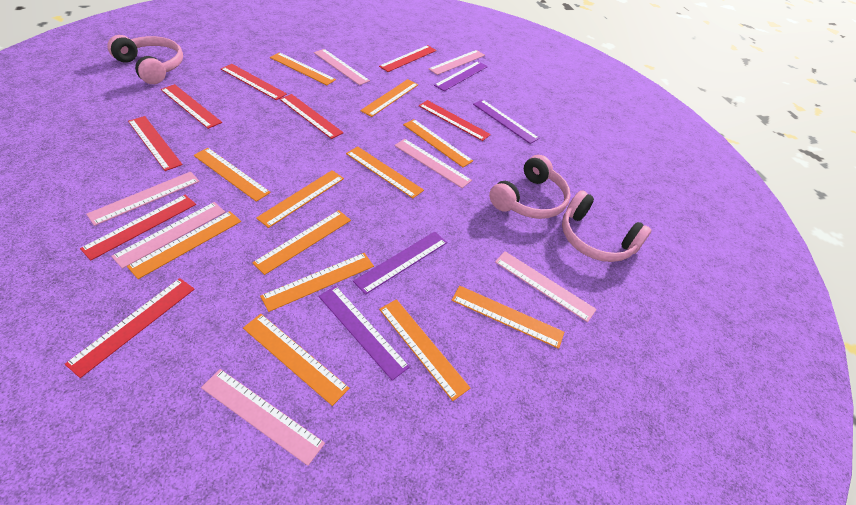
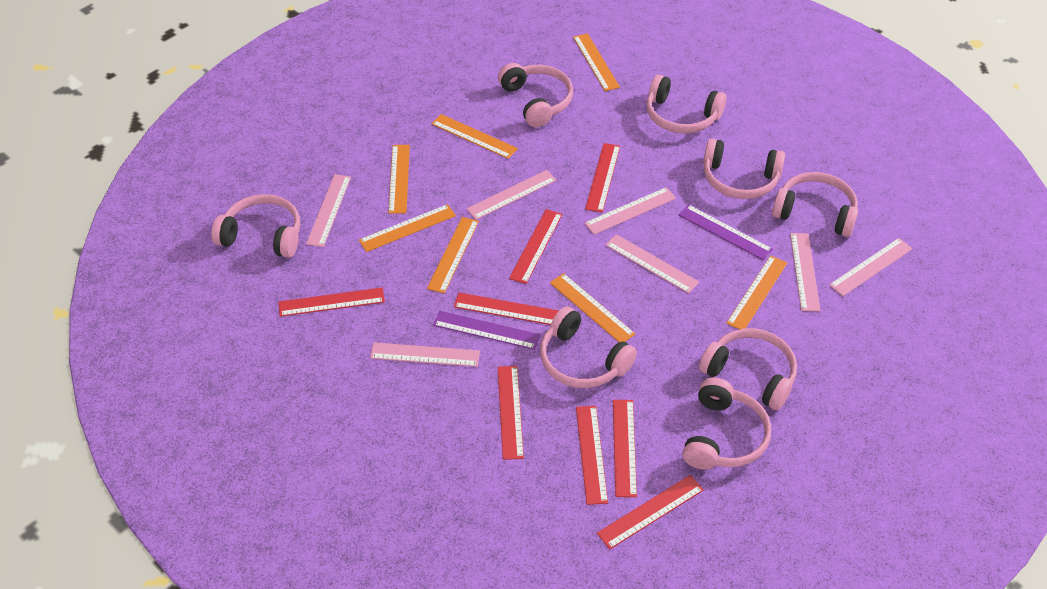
orange ruler: [127,211,241,279] [193,148,271,202] [243,314,349,406] [252,210,351,275] [256,170,344,228] [260,253,374,312] [270,52,336,85] [346,146,424,198] [360,79,418,117] [379,299,470,401] [403,119,473,167] [452,286,564,349] = 12 -> [359,204,456,252] [388,145,410,214] [427,217,479,293] [431,114,518,159] [550,273,635,342] [573,33,620,91] [726,256,787,329] = 7
pink headphones: [107,35,183,84] [489,155,571,219] [562,190,651,262] = 3 -> [212,194,300,258] [498,63,573,127] [540,306,637,388] [647,75,726,133] [683,378,771,470] [699,328,797,410] [703,138,785,199] [772,172,858,237] = 8
purple ruler: [319,286,410,381] [353,231,447,295] [434,61,488,91] [473,100,540,144] = 4 -> [433,311,540,350] [679,204,773,260] = 2

